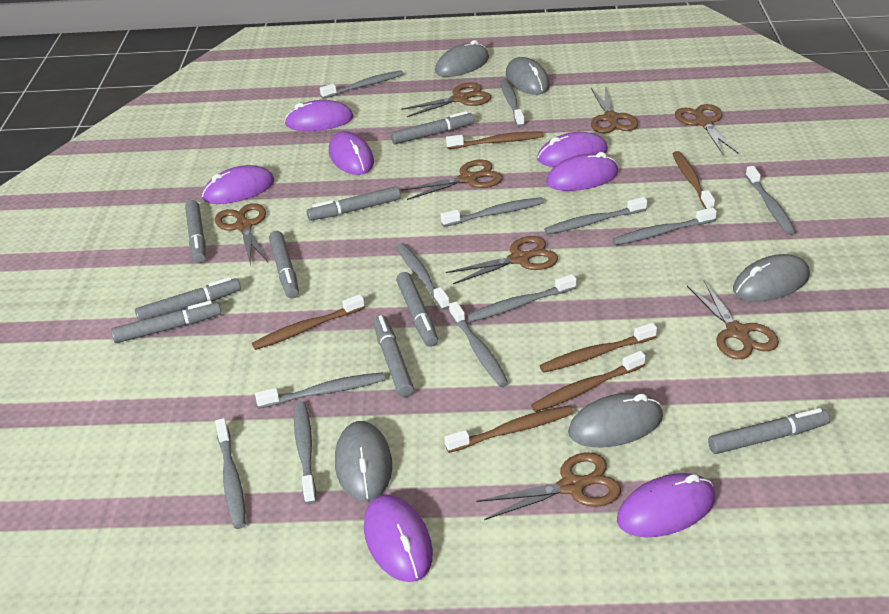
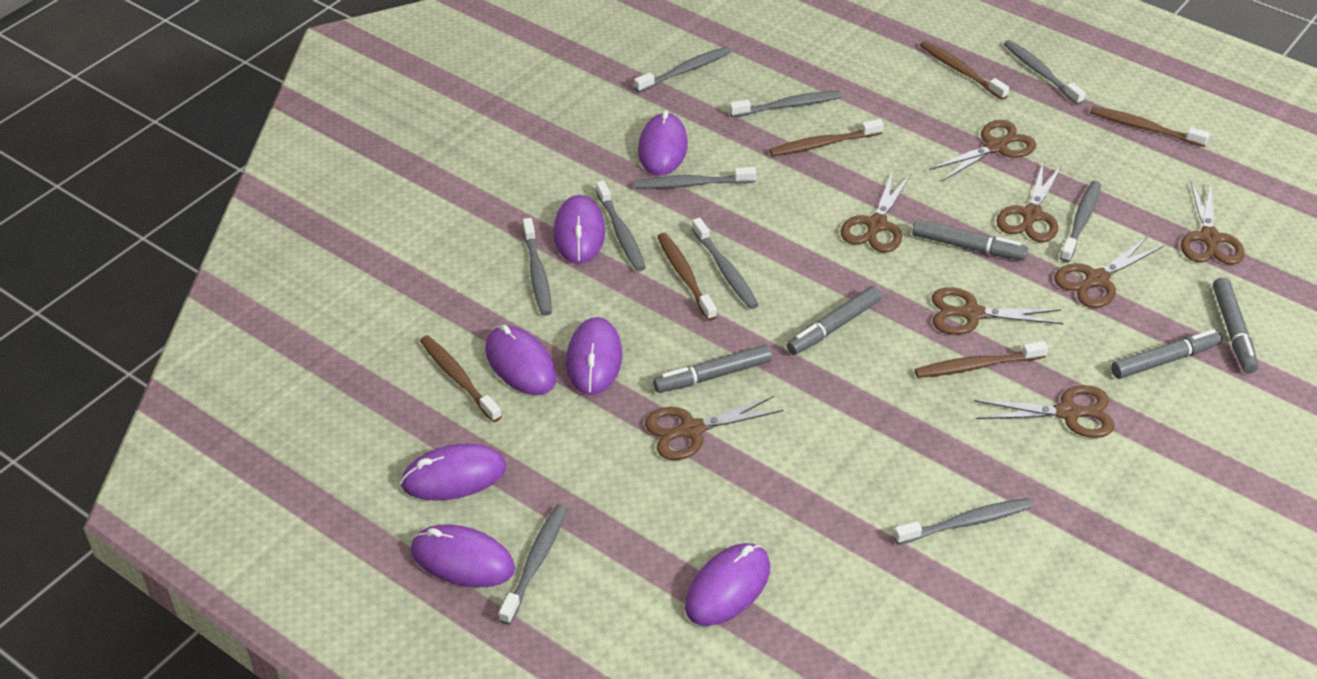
grey marker: [111,301,221,343] [135,277,241,321] [185,200,206,263] [269,231,299,299] [307,186,401,221] [373,315,414,397] [391,111,474,144] [396,272,438,347] [708,408,830,454] = 9 -> [653,345,772,393] [787,286,882,355] [912,219,1028,260] [1111,329,1223,379] [1213,277,1258,373] = 5
grey mouse: [335,421,392,501] [435,40,489,77] [506,57,550,95] [568,393,663,447] [733,254,810,302] = 5 -> none = 0
grey toothbrush: [215,418,246,529] [255,372,385,408] [294,401,316,504] [320,70,404,99] [397,243,450,310] [441,197,544,227] [449,302,508,387] [466,274,577,322] [500,79,525,127] [544,197,647,234] [612,207,717,245] [745,166,796,235] = 12 -> [499,504,567,625] [523,218,552,316] [596,181,646,271] [634,47,731,92] [634,167,756,189] [692,218,759,309] [729,91,842,117] [894,498,1032,544] [1004,40,1085,105] [1060,181,1101,262] = 10

